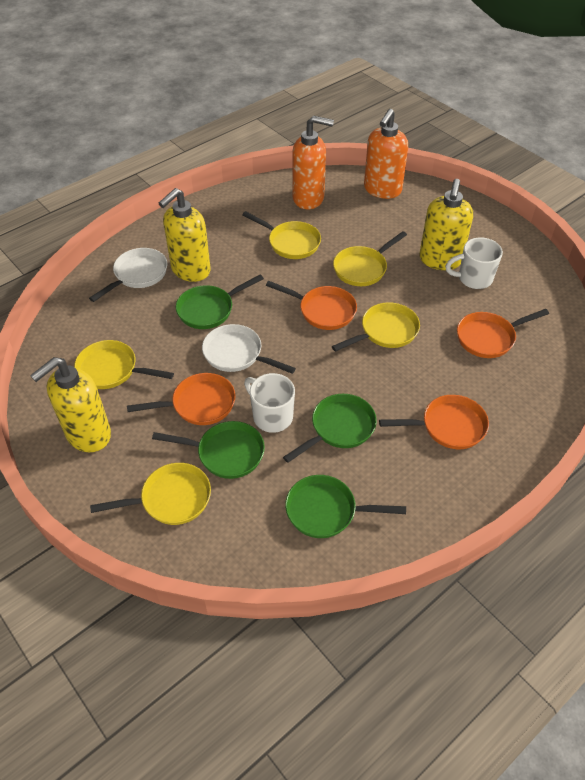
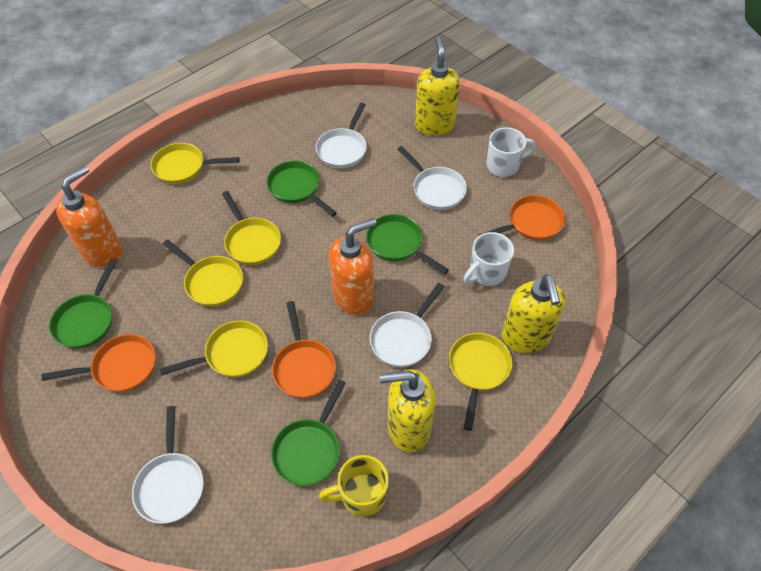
orange pan: [127,373,236,425] [266,281,357,330] [379,395,489,449] [457,309,549,358] = 4 -> [42,334,156,392] [272,301,336,398] [479,195,565,240] = 3
white pan: [89,248,167,302] [202,324,296,374] = 2 -> [132,406,204,524] [316,103,367,168] [370,283,444,367] [397,146,467,210] = 4
yellow mug: none = 0 -> [319,455,389,517] = 1

